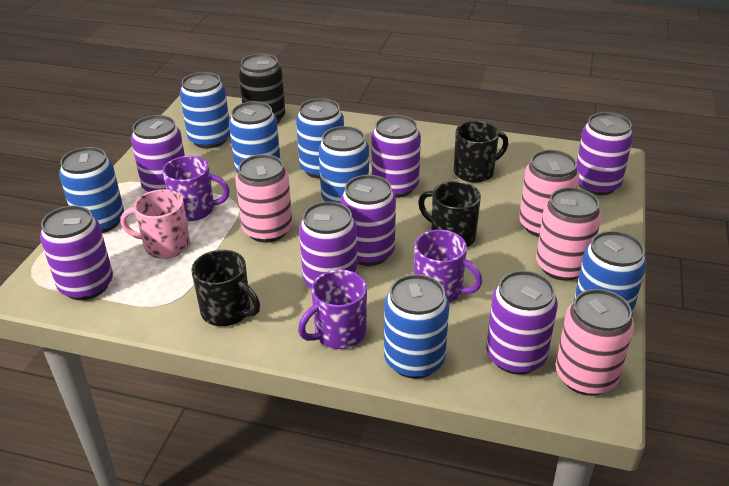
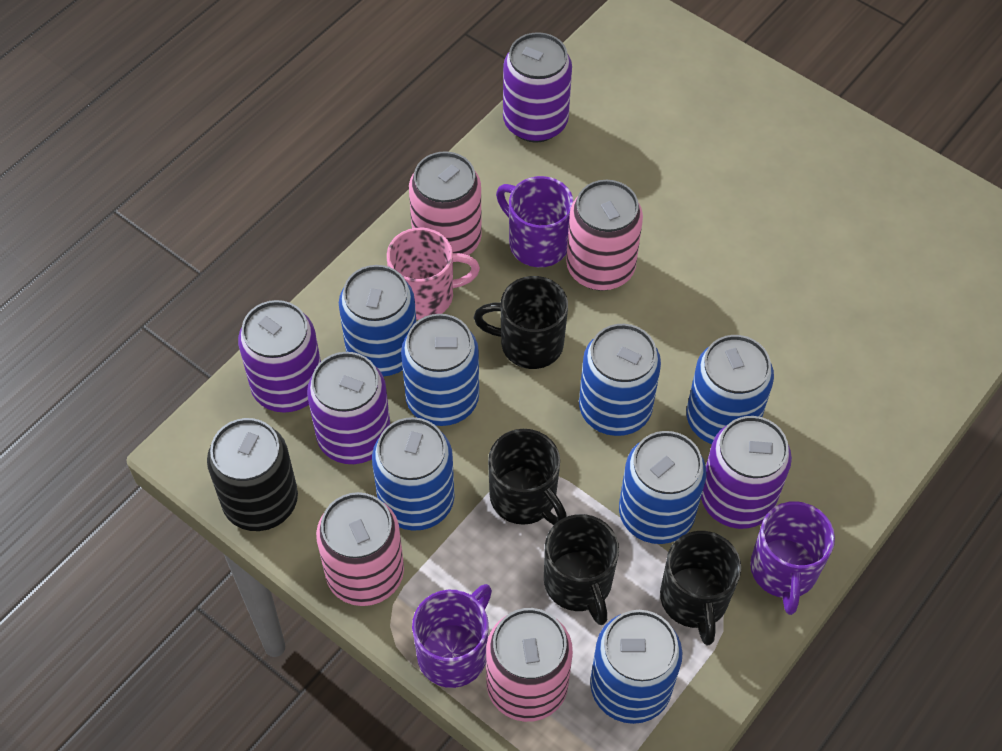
black mug: [191,250,260,326] [418,181,481,247] [454,121,508,183] = 3 -> [474,276,568,369] [488,429,567,525] [544,514,619,625] [660,531,741,645] = 4
purple can: [40,206,113,300] [131,115,185,192] [299,201,358,288] [341,175,396,266] [371,115,421,198] [486,270,558,375] [577,112,633,195] = 7 -> [238,300,321,413] [307,352,390,464] [503,32,572,143] [701,416,792,529] = 4

